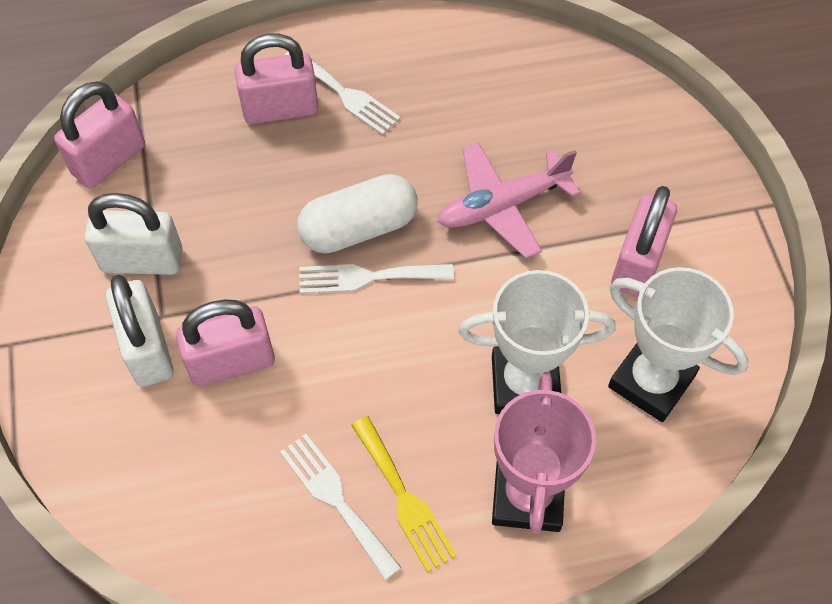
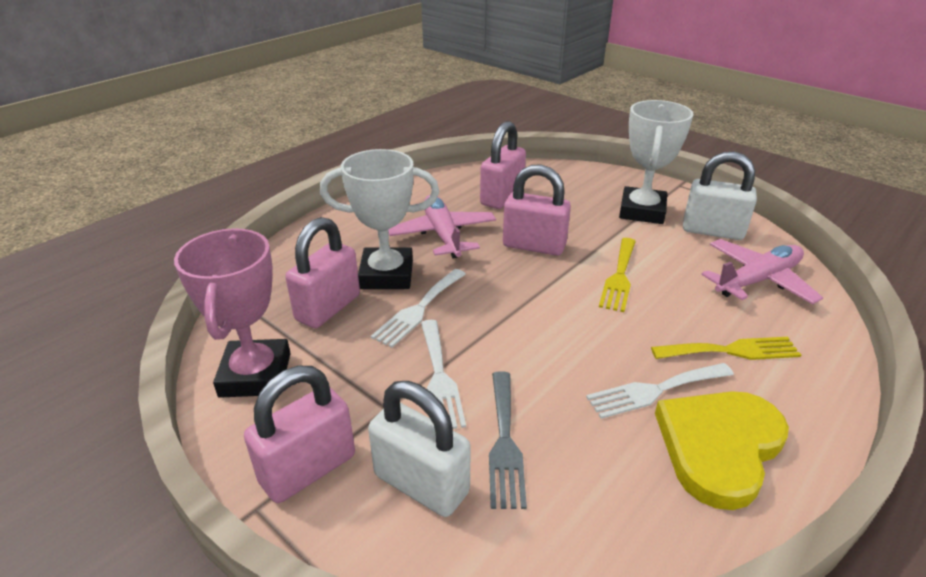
grey fork: none = 0 -> [489,371,527,509] = 1
pink plane: [437,142,581,259] = 1 -> [388,195,496,259] [701,239,823,304] = 2
white capsule: [297,174,418,254] = 1 -> none = 0
yellow fork: [352,416,457,573] = 1 -> [599,238,636,312] [651,337,801,360] = 2
yellow heart: none = 0 -> [655,391,789,510] = 1

